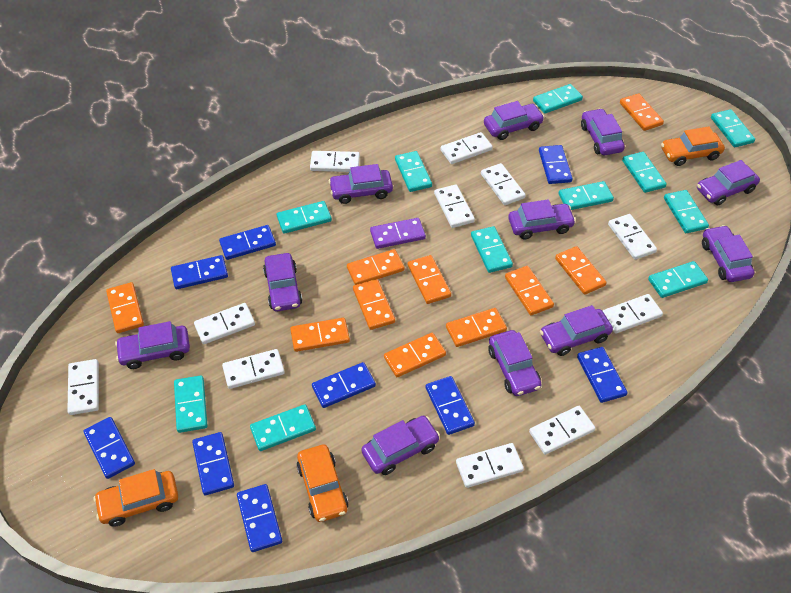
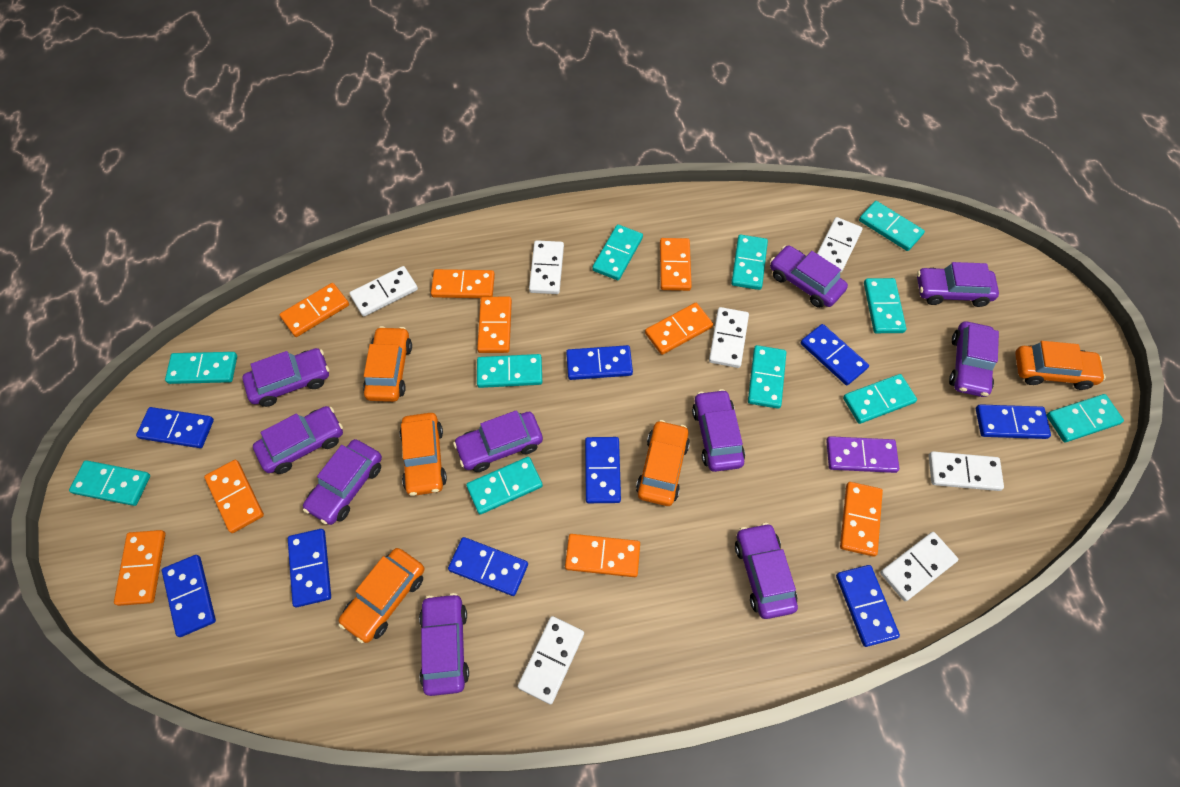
orange car: [94,469,178,527] [297,445,348,522] [661,127,725,166] = 3 -> [338,548,424,643] [363,326,412,402] [400,413,447,496] [636,420,690,506] [1015,341,1106,390] = 5
orange domino: [106,282,144,333] [290,318,350,352] [347,249,405,285] [353,279,395,330] [384,333,446,377] [408,255,451,304] [446,308,507,347] [505,266,554,315] [555,246,607,295] [620,93,664,131] = 10 -> [114,530,166,606] [204,460,264,533] [279,283,349,337] [431,269,495,298] [477,297,512,353] [565,534,640,577] [645,303,713,355] [660,238,692,291] [840,482,883,557] = 9
purple car: [115,321,190,369] [263,253,302,311] [329,164,393,204] [361,416,440,475] [484,101,544,140] [488,330,542,396] [508,199,576,240] [540,305,613,356] [581,108,625,155] [697,160,760,205] [702,225,755,282] = 11 -> [242,348,329,407] [253,406,343,474] [303,439,382,525] [419,593,469,696] [453,410,543,472] [692,389,745,472] [735,523,798,619] [770,245,848,308] [917,262,999,307] [949,321,999,397] = 10
white domino: [67,359,99,415] [194,303,255,344] [222,349,285,389] [310,151,360,172] [434,184,475,228] [440,132,493,164] [456,443,524,488] [481,163,525,205] [529,406,595,455] [603,294,663,333] [608,214,657,260] = 11 -> [349,266,418,316] [518,616,584,704] [529,240,564,294] [709,307,749,368] [817,217,863,273] [880,532,958,601] [929,451,1004,491] = 7

